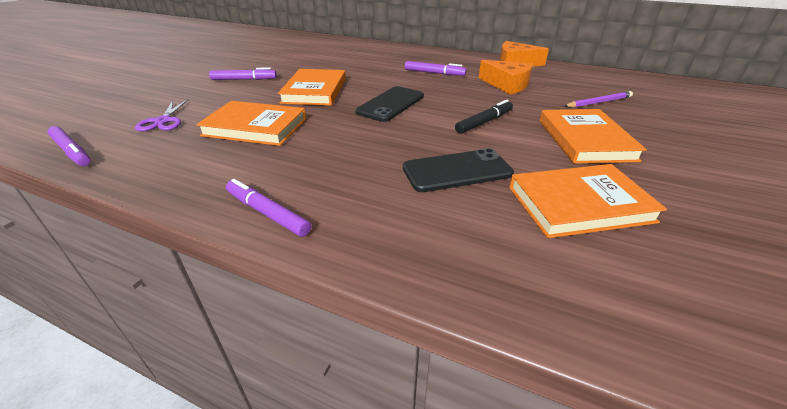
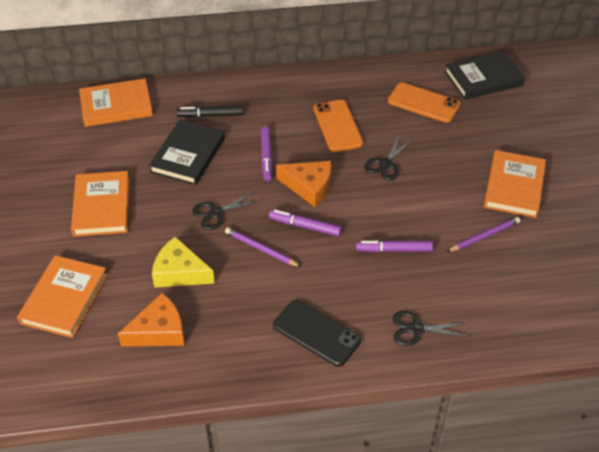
black book: none = 0 -> [149,120,225,185] [444,51,525,100] = 2
black phone: [355,86,424,122] [403,148,514,192] = 2 -> [273,300,361,367] = 1
black scissors: none = 0 -> [192,191,262,230] [364,134,411,181] [393,311,470,346] = 3
orange phone: none = 0 -> [313,100,363,152] [388,83,460,123] = 2
purple marker: [48,126,91,166] [209,67,277,80] [226,179,311,237] [405,61,466,76] = 4 -> [261,127,272,181] [269,210,342,236] [356,240,433,252] = 3
purple pencil: [564,91,633,108] = 1 -> [225,228,301,267] [447,217,520,252] = 2
purple scissors: [135,99,189,132] = 1 -> none = 0
yellow cheese: none = 0 -> [152,237,215,288] = 1

